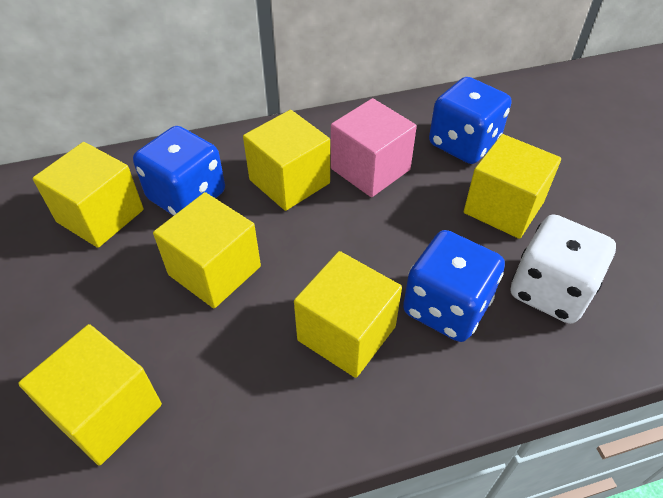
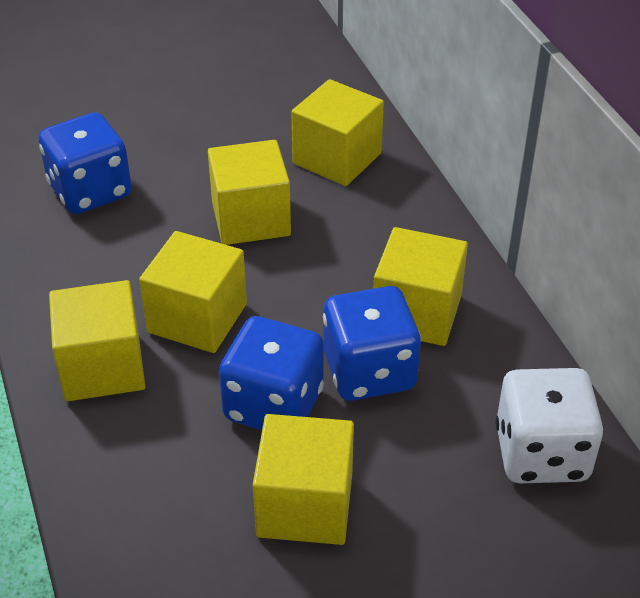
pink cube: [331,98,417,197] = 1 -> none = 0

